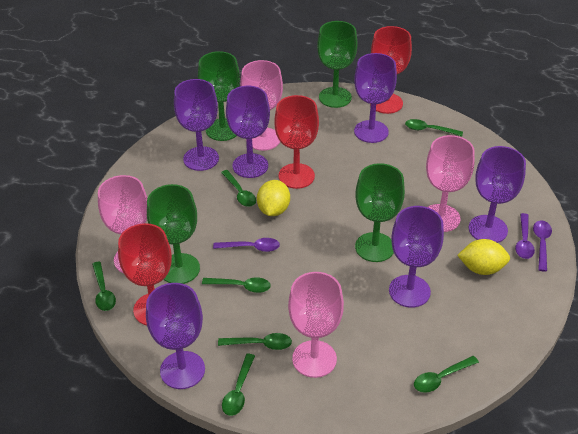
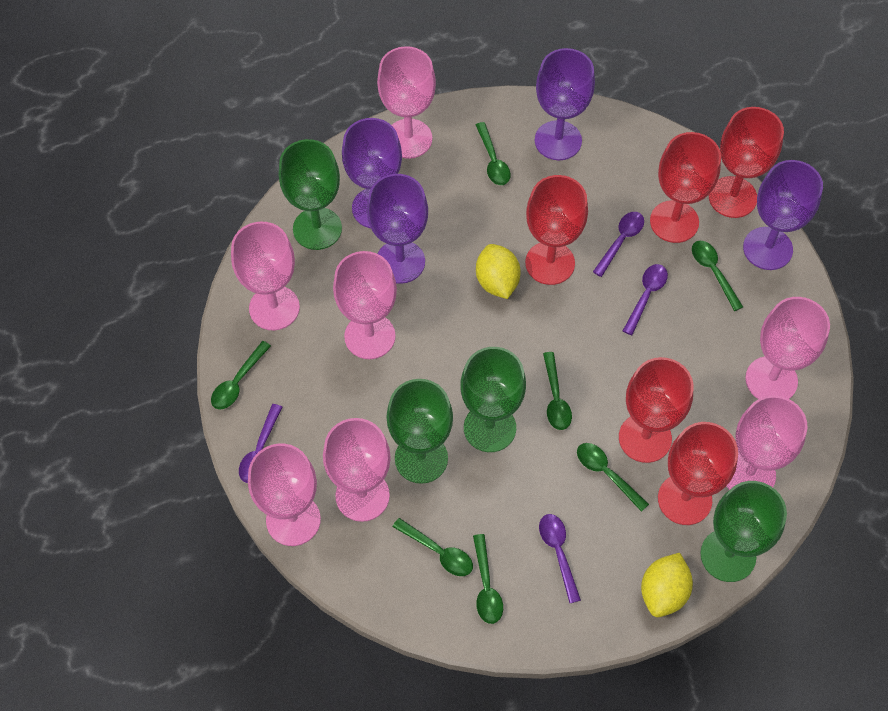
pink goblet: [98,175,148,273] [240,60,283,151] [288,272,344,378] [426,135,475,232] = 4 -> [231,221,300,330] [248,444,321,546] [323,418,391,522] [333,251,397,359] [377,46,436,159] [726,395,807,490] [745,297,830,399] = 7
purple goblet: [146,283,205,389] [174,79,219,171] [226,86,270,178] [354,53,397,143] [389,206,444,308] [469,146,526,243] = 6 -> [342,118,402,228] [367,174,428,284] [535,48,595,160] [743,160,823,270] = 4
purple spoon: [213,238,280,252] [515,213,535,259] [533,221,552,272] = 3 -> [239,404,282,483] [539,514,581,603] [593,212,644,277] [623,264,668,335] = 4
red goblet: [118,223,172,326] [274,95,319,189] [370,26,412,114] = 3 -> [525,175,588,285] [619,357,694,463] [650,132,721,243] [658,422,738,525] [709,107,784,218] = 5

